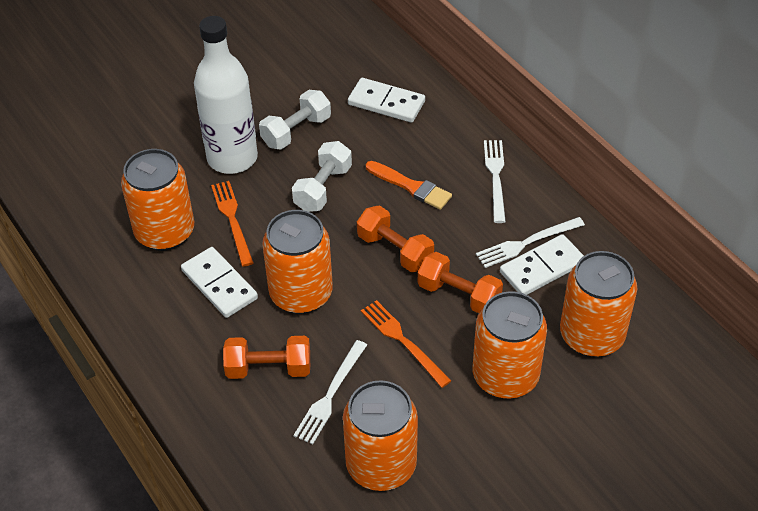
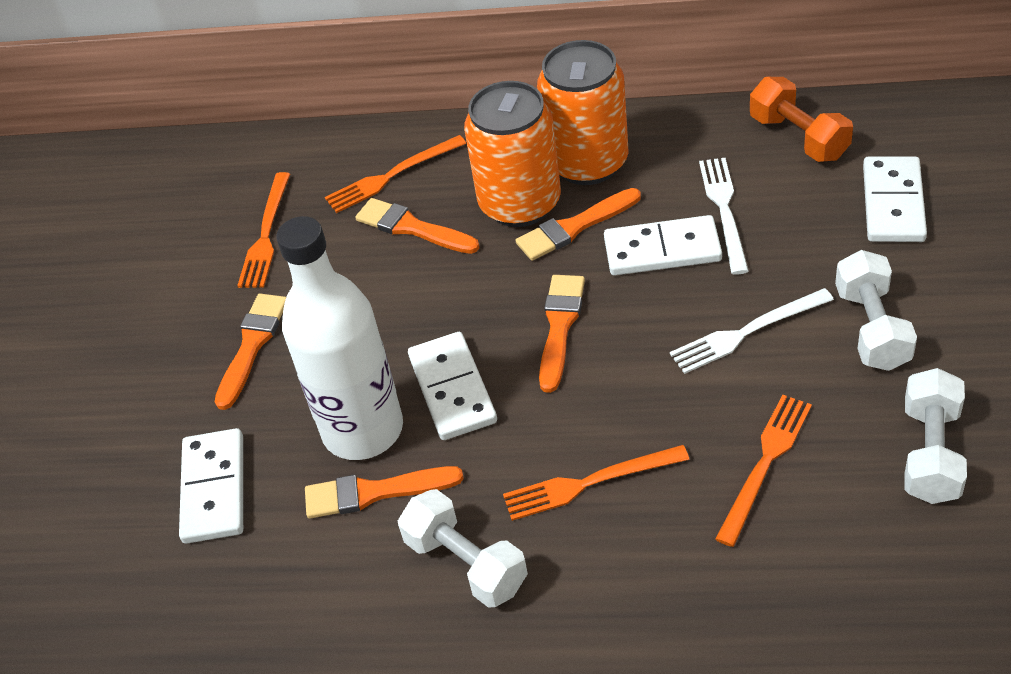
orange brush: [366,161,452,210] = 1 -> [215,294,286,410] [305,466,464,519] [355,198,479,254] [516,188,641,261] [539,275,585,393] = 5
orange can: [121,149,194,251] [262,210,333,314] [343,380,418,491] [473,291,547,399] [560,251,637,357] = 5 -> [464,81,561,227] [537,40,628,185] = 2
orange dumbbell: [223,336,310,379] [357,205,434,272] [418,252,503,313] = 3 -> [750,77,853,162] = 1
orange fork: [211,181,253,267] [361,300,451,388] = 2 -> [237,172,290,288] [325,135,466,213] [503,445,690,521] [715,395,812,547] = 4
white domino: [181,247,258,318] [348,78,425,123] [500,234,584,295] = 3 -> [179,428,243,544] [408,332,497,440] [604,215,722,276] [863,157,927,242] = 4
white dumbbell: [259,90,331,149] [292,141,352,212] = 2 -> [398,489,528,608] [835,250,917,371] [904,368,967,504] = 3
white fork: [293,340,367,444] [476,217,585,268] [484,140,506,223] = 3 -> [670,288,834,374] [699,158,749,275] = 2

